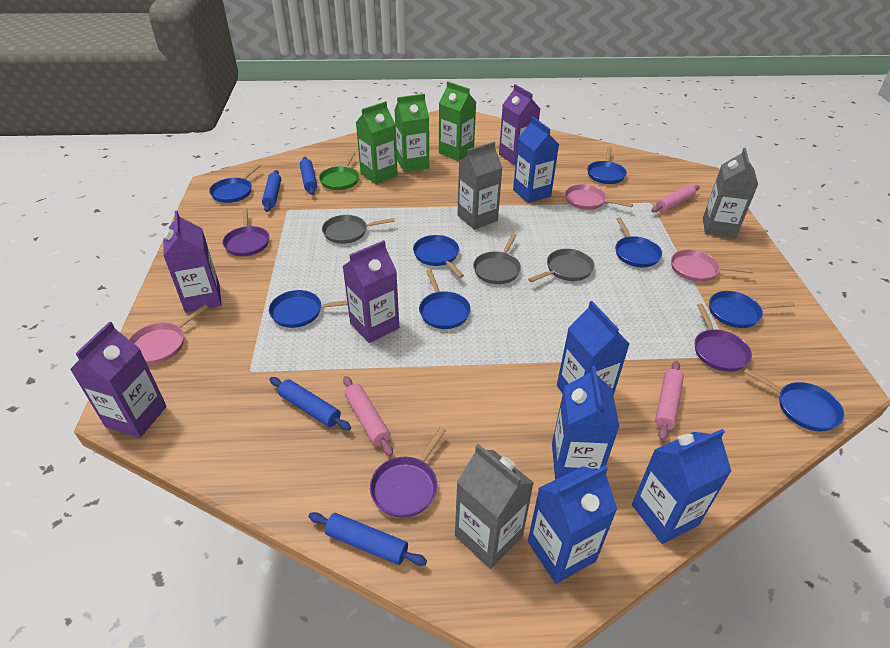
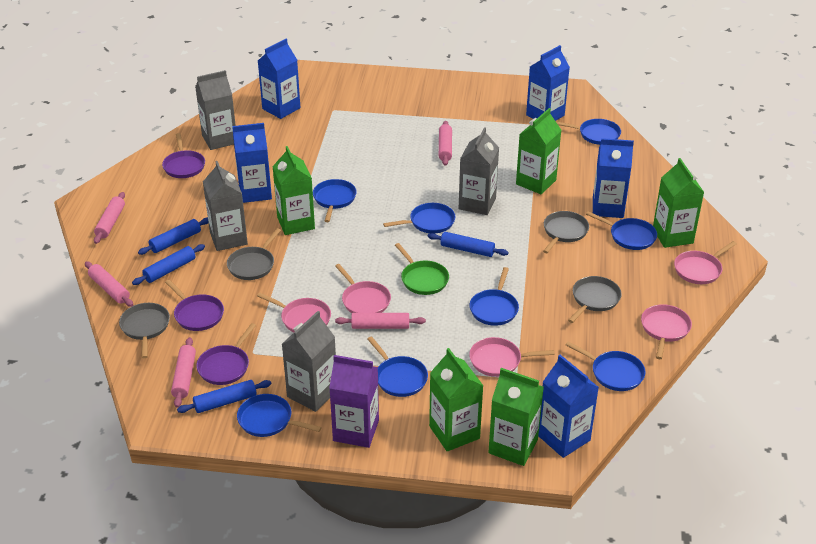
green carton: [356,101,398,184] [394,94,429,172] [439,82,476,161] = 3 -> [272,146,315,235] [429,348,483,451] [488,368,544,466] [516,108,562,194] [653,158,704,248] = 5
grey carton: [455,444,534,569] [457,142,503,230] [703,148,758,238] = 3 -> [195,70,236,150] [203,161,248,251] [282,311,336,412] [458,127,499,215] = 4
grey pan: [322,215,395,244] [473,233,521,284] [528,249,594,282] = 3 -> [119,303,170,358] [227,228,281,280] [543,211,589,253] [568,276,622,323] = 4
pink pan: [129,304,208,364] [565,184,633,210] [671,249,754,282] = 3 -> [257,293,331,332] [335,264,391,313] [469,337,555,377] [641,304,692,359] [674,241,737,284] = 5
pink rolling pin: [343,376,393,456] [651,185,700,213] [655,361,684,441] = 3 -> [85,261,133,307] [94,192,125,244] [171,337,196,408] [335,313,426,329] [439,121,452,166] = 5
purple carton: [70,321,167,438] [163,211,222,313] [342,240,399,343] [499,84,540,165] = 4 -> [329,355,379,448] = 1

